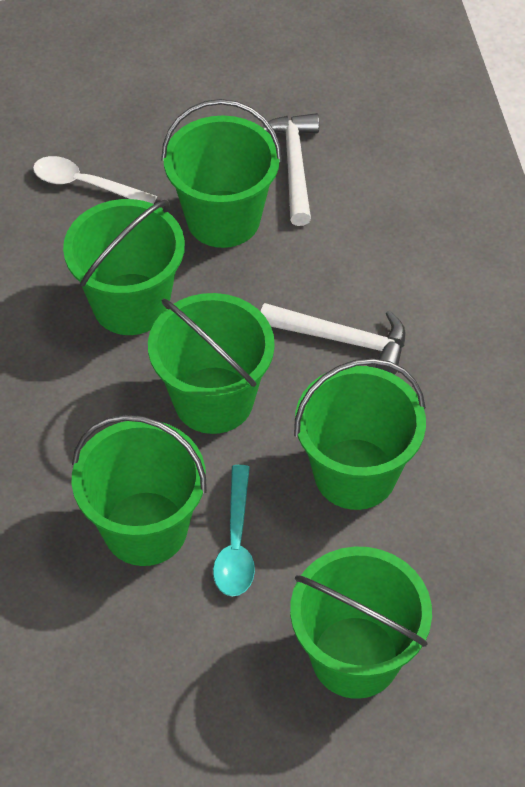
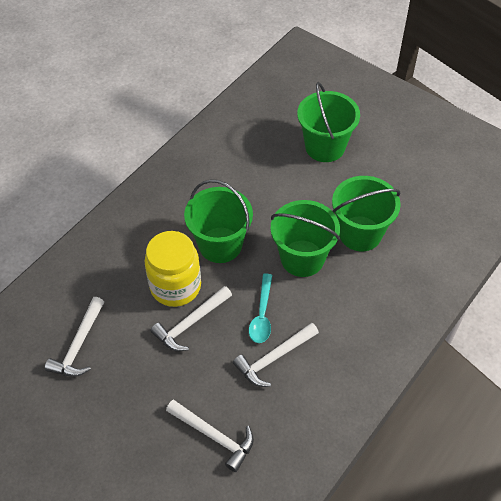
green bucket: [63,199,185,335] [72,415,207,566] [148,293,275,434] [161,99,282,248] [290,547,432,699] [294,358,426,510] = 6 -> [184,179,253,263] [271,200,340,277] [297,82,360,162] [332,176,401,251] = 4
white hammer: [261,303,406,375] [262,113,319,226] = 2 -> [45,297,104,377] [150,286,232,351] [166,400,254,472] [233,323,319,387] = 4
white spoon: [33,156,157,204] = 1 -> none = 0
yellow jar: none = 0 -> [144,231,201,307] = 1

